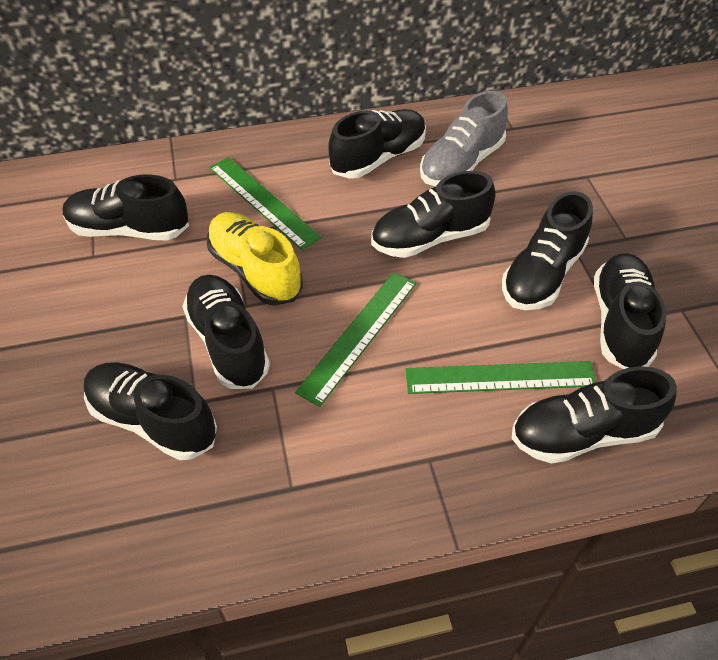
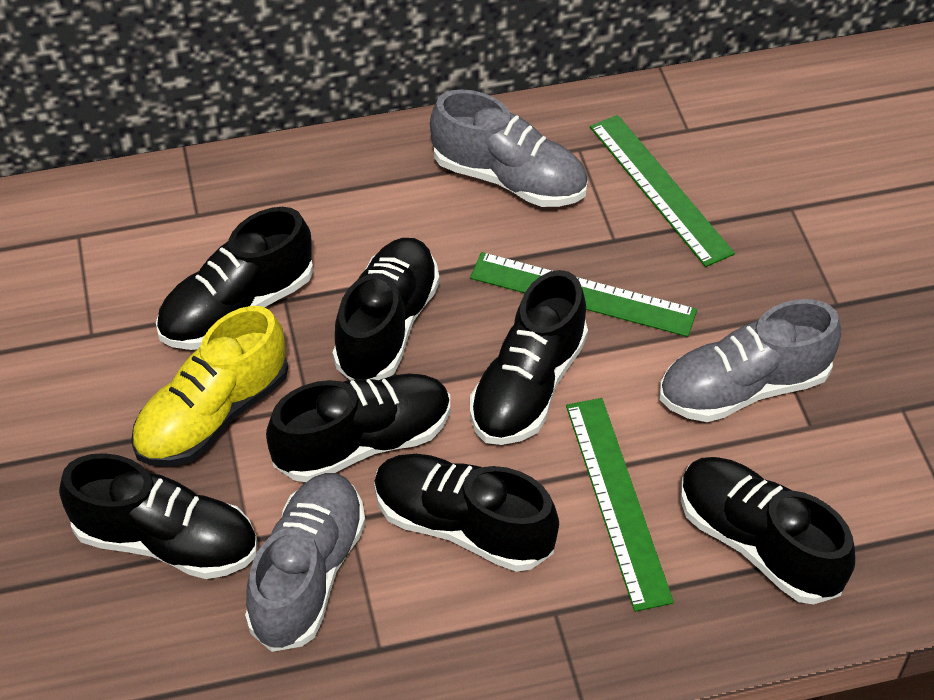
black shoe: [63,175,189,241] [84,362,217,460] [182,275,270,389] [329,109,426,179] [371,171,495,258] [502,191,593,310] [511,366,677,464] [594,253,666,369] = 8 -> [59,453,257,579] [156,207,313,350] [266,373,450,482] [332,238,439,380] [374,454,559,572] [470,270,588,445] [681,457,855,604] = 7
grey shoe: [420,91,508,186] = 1 -> [245,473,366,652] [430,89,588,207] [660,299,841,422] = 3

